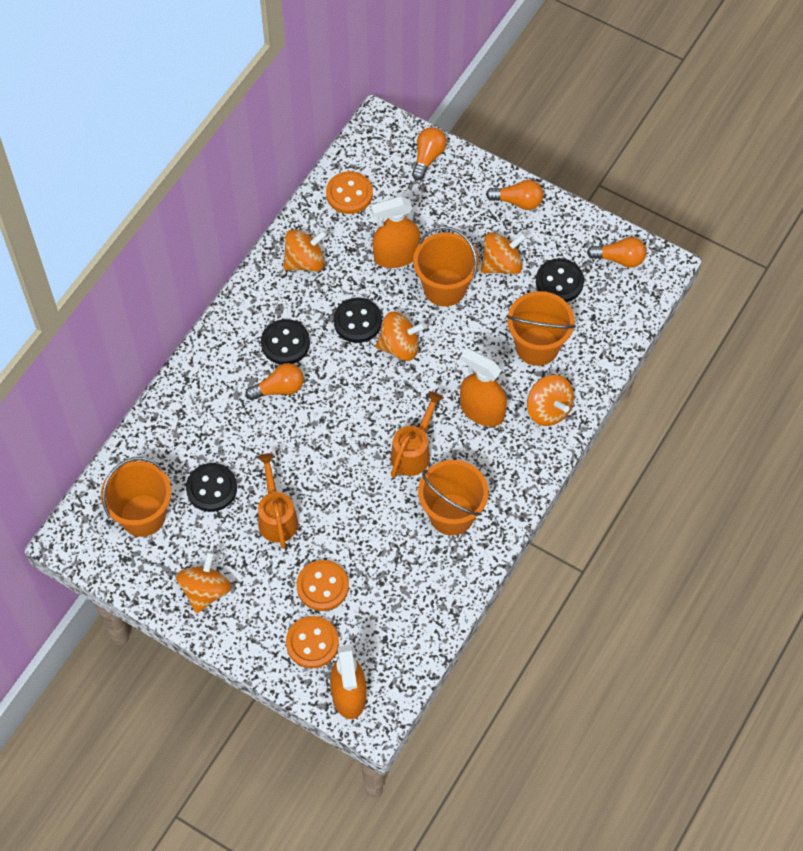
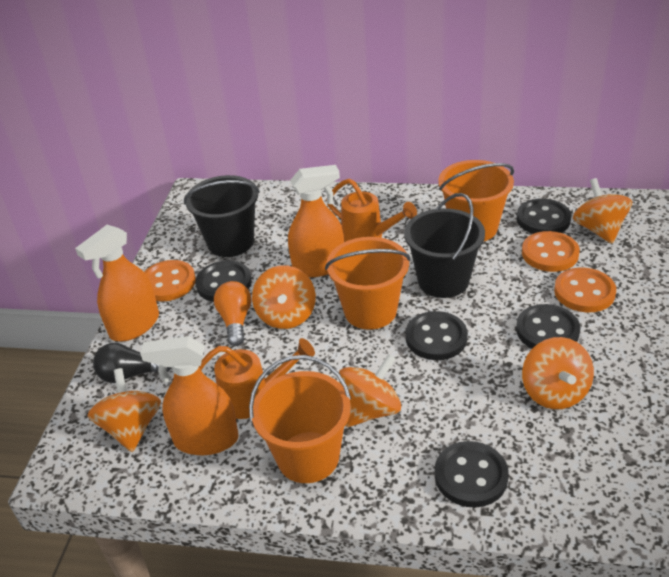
black bucket: none = 0 -> [184,175,260,257] [404,193,485,298] = 2
black button: [186,463,237,512] [261,319,310,365] [333,298,382,343] [536,258,584,302] = 4 -> [195,260,252,302] [406,311,468,360] [435,441,509,508] [516,304,580,348] [517,199,572,234] = 5
black light bulb: none = 0 -> [93,343,172,383] = 1
orange bucket: [101,457,171,537] [413,226,479,307] [418,460,489,536] [506,291,575,366] = 4 -> [249,355,351,483] [325,237,411,330] [438,160,514,242] = 3
orange light bulb: [245,363,304,400] [412,127,447,180] [486,180,543,210] [587,237,646,268] = 4 -> [214,281,251,346] = 1

